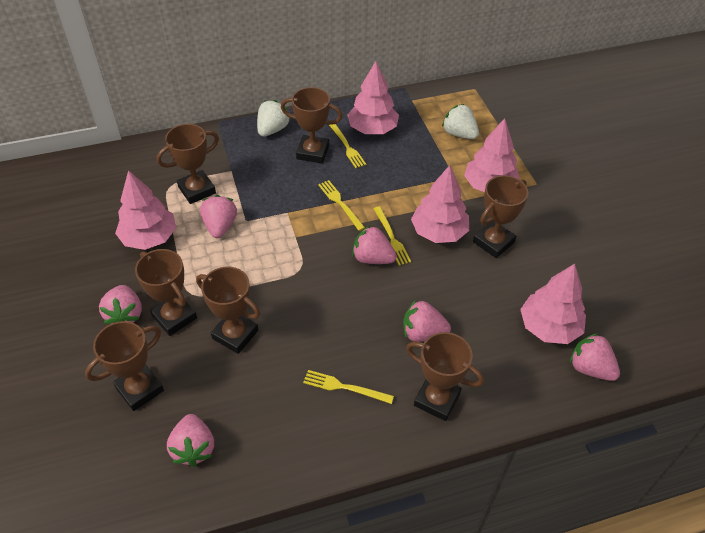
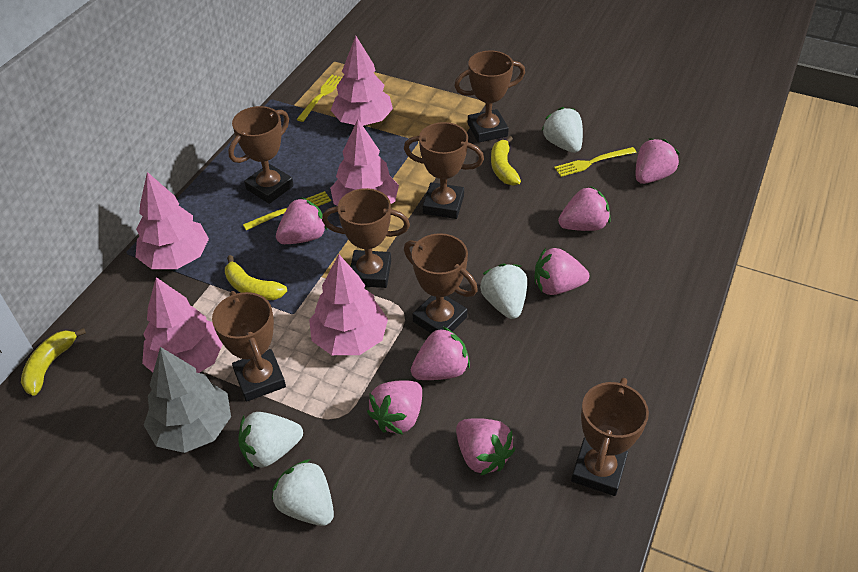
grey tree: none = 0 -> [144,347,231,453] = 1
pink strawberry: [99,285,142,324] [167,414,214,467] [200,195,237,238] [352,225,397,264] [403,300,451,342] [570,333,620,381] = 6 -> [276,197,327,244] [367,380,422,435] [411,327,470,380] [456,418,515,476] [534,248,589,295] [558,186,610,231] [635,138,680,184] = 7
white strawberry: [257,100,290,137] [442,104,479,139] = 2 -> [238,412,303,469] [272,459,334,526] [480,263,527,319] [541,107,583,153] = 4
yellow banana: none = 0 -> [21,328,86,396] [225,255,287,300] [491,136,521,186] = 3
yellow fork: [303,370,394,404] [318,180,365,231] [329,124,366,168] [373,206,411,266] = 4 -> [243,191,331,230] [297,75,342,122] [554,147,636,177] = 3

